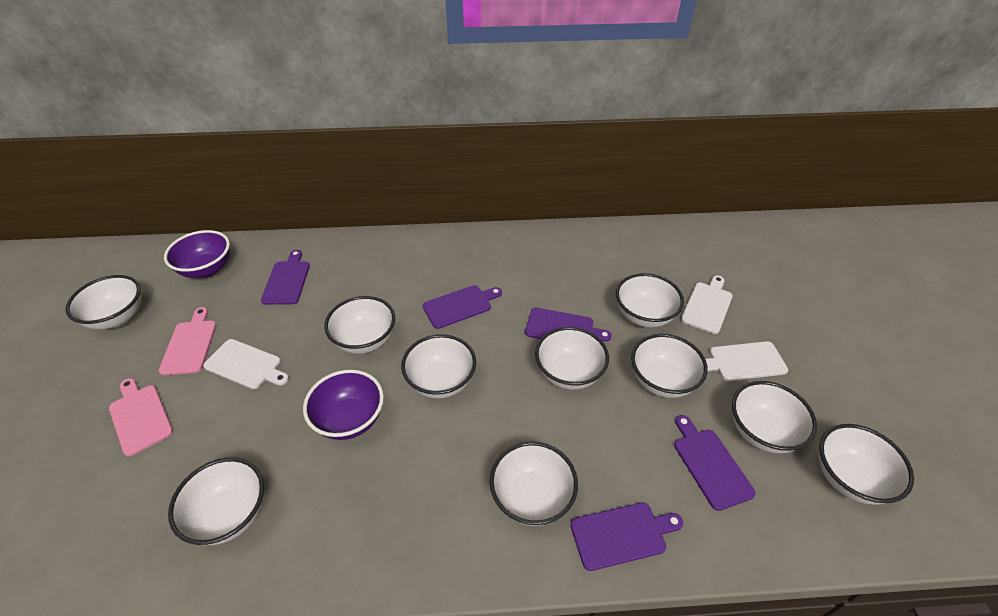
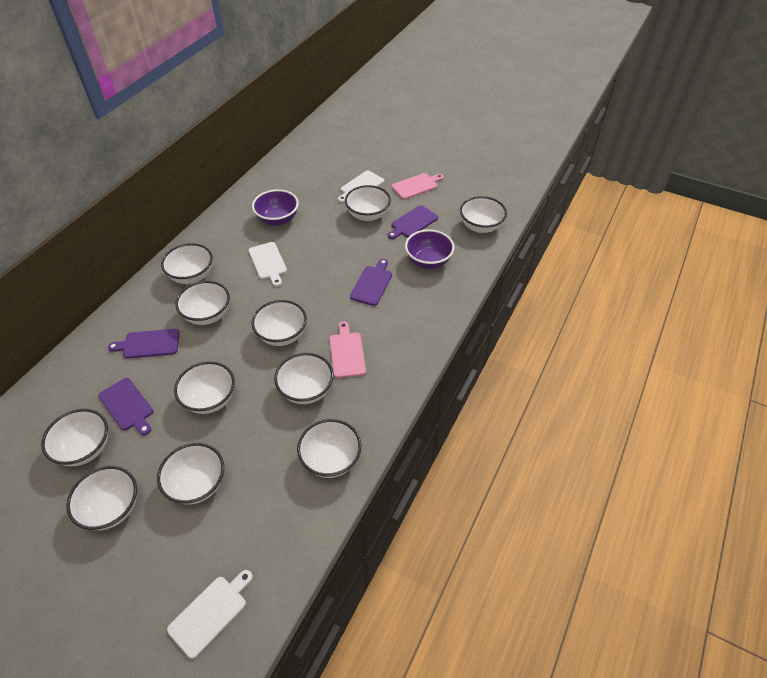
purple cutting board: [261,250,310,305] [423,285,502,329] [525,308,612,341] [571,503,683,571] [674,415,756,511] = 5 -> [98,378,153,435] [108,329,180,359] [350,259,392,306] [388,205,438,239] = 4
white bowl: [66,275,142,330] [168,457,264,545] [324,296,395,354] [401,334,476,399] [490,441,578,526] [535,327,609,390] [616,273,684,328] [631,334,708,398] [732,381,817,453] [819,424,914,505] = 10 -> [41,409,108,466] [66,466,137,530] [157,443,224,505] [161,243,213,284] [174,361,235,414] [175,281,230,325] [252,300,307,346] [274,353,334,404] [297,419,361,478] [345,185,391,221] [460,196,507,233] = 11

